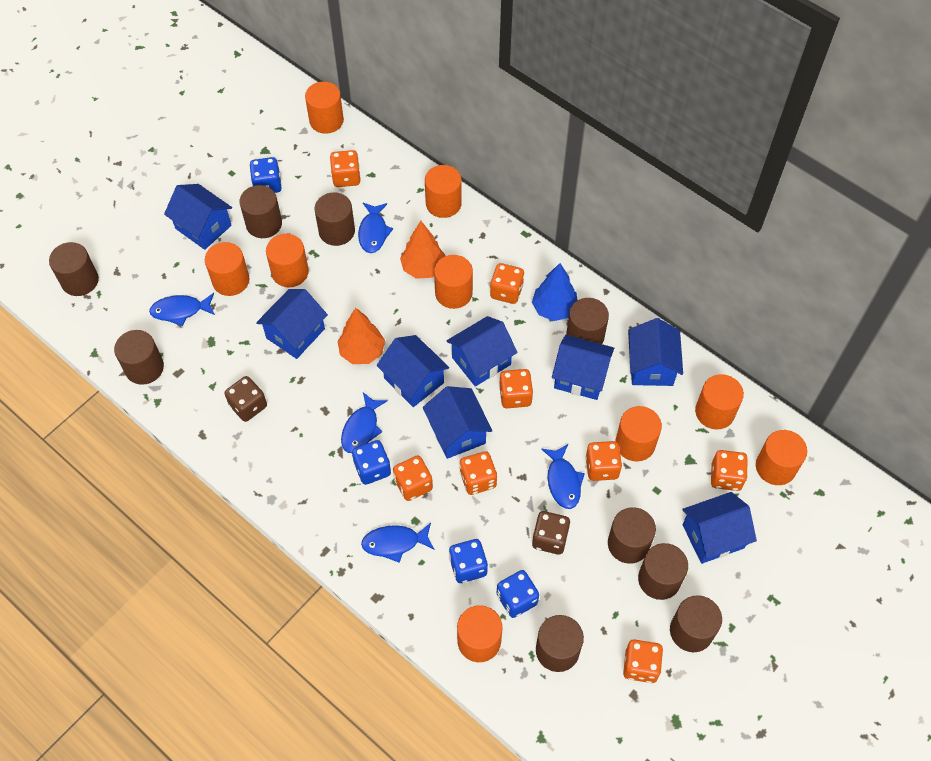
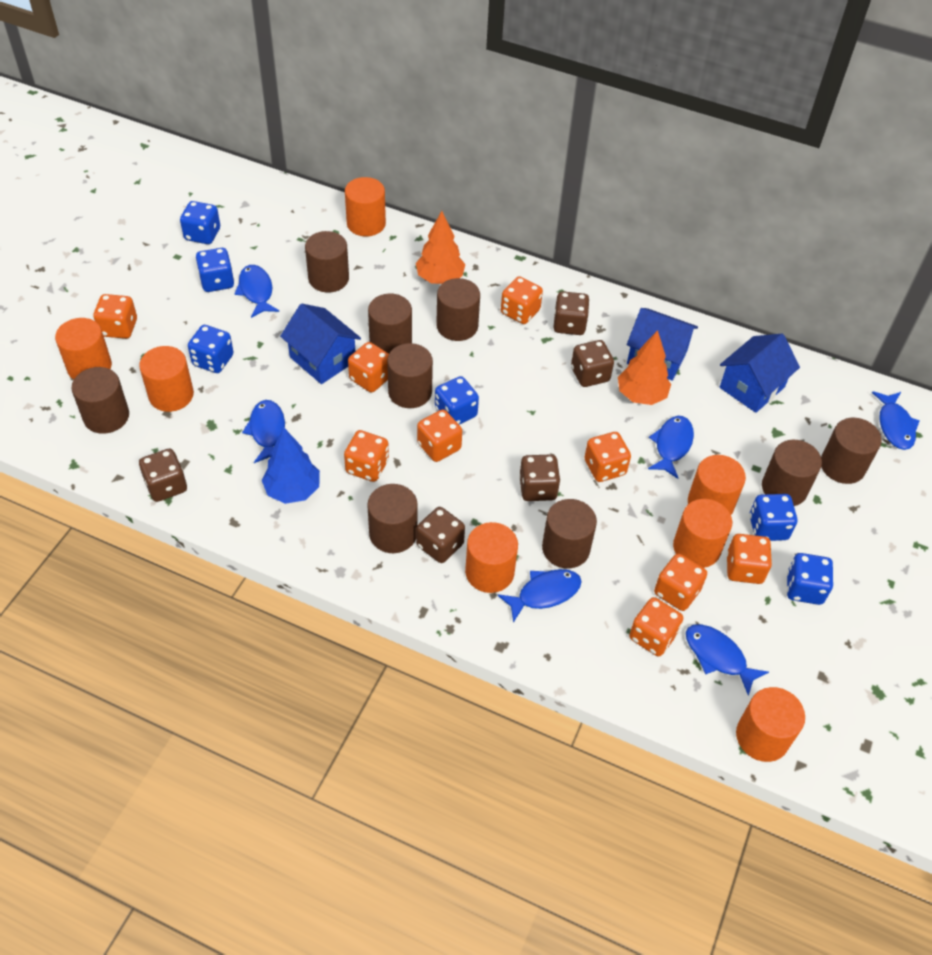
blue dice: [250,157,282,193] [352,440,391,485] [449,539,488,583] [497,570,539,618] = 4 -> [180,201,220,244] [188,325,233,373] [196,248,234,292] [435,376,479,425] [749,494,797,541] [787,553,833,605] = 6
blue fish: [149,293,215,326] [341,392,388,453] [358,203,393,253] [361,523,434,563] [542,444,585,509] = 5 -> [234,265,279,318] [242,400,285,463] [497,569,582,623] [648,416,694,479] [686,624,769,696] [872,391,920,450] = 6
blue house: [164,184,232,250] [256,289,328,359] [377,335,449,407] [423,386,492,459] [446,316,518,387] [552,335,614,400] [628,318,683,386] [682,492,757,564] = 8 -> [280,304,361,384] [627,308,698,381] [719,334,800,413] = 3
brown dice: [224,376,267,422] [532,511,570,555] = 2 -> [139,449,187,502] [416,507,465,563] [519,454,560,501] [554,291,590,335] [571,340,614,387] = 5
orange cylinder: [205,242,250,296] [266,234,309,287] [305,82,344,134] [425,165,462,218] [434,255,473,309] [457,605,502,662] [615,406,662,462] [695,374,744,430] [756,430,807,485] = 9 -> [55,318,112,379] [139,346,194,412] [345,177,386,236] [465,522,518,593] [673,499,732,568] [688,455,746,515] [736,687,805,762] = 7
orange dice: [330,150,361,187] [393,456,433,501] [460,451,497,495] [490,263,524,304] [499,369,533,408] [585,441,622,481] [623,639,663,683] [711,450,748,491] = 8 -> [93,294,137,339] [344,430,389,482] [348,342,389,392] [417,409,462,462] [501,276,543,324] [584,432,631,482] [629,597,683,656] [654,553,707,611] [727,534,772,584] = 9

